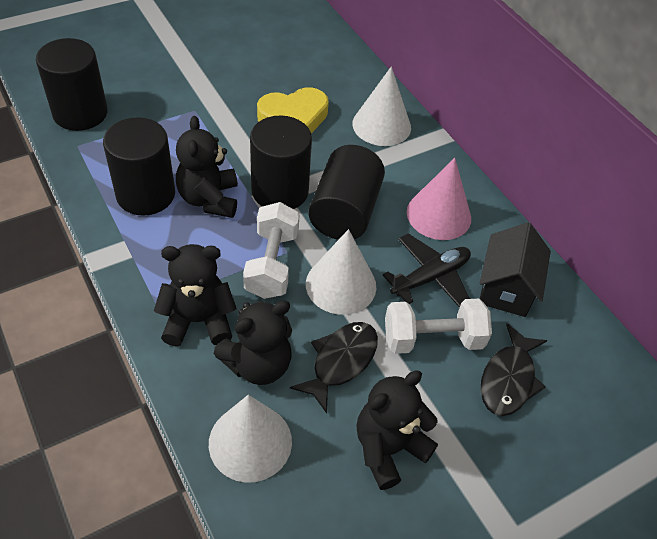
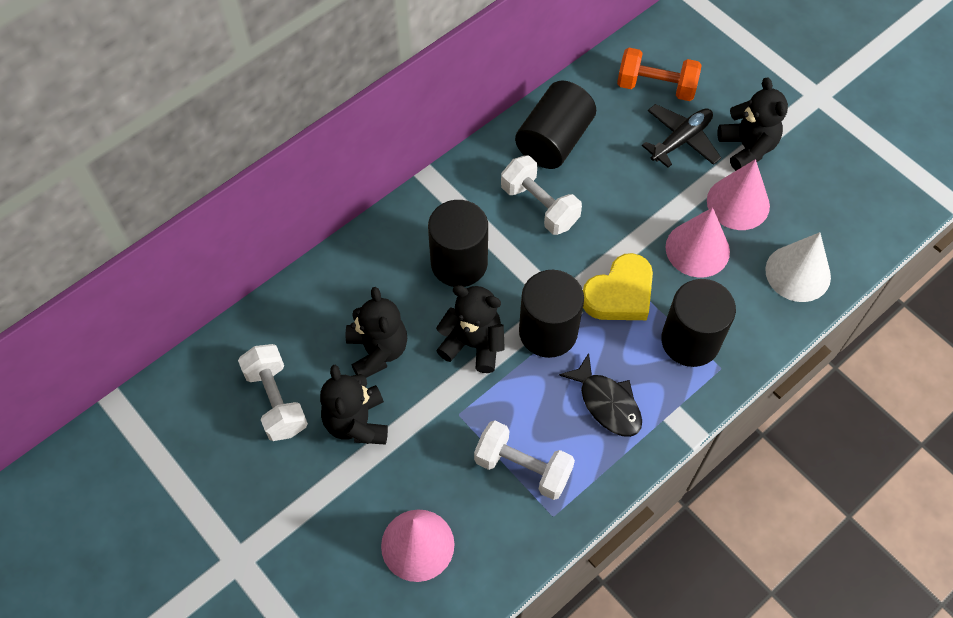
black fish: [290,322,378,414] [481,323,547,416] = 2 -> [559,353,642,437] = 1
black house: [480,222,551,317] = 1 -> none = 0
orange dumbbell: none = 0 -> [617,48,701,101] = 1
pink cone: [407,158,471,240] = 1 -> [381,510,455,582] [665,207,730,278] [707,159,770,230] = 3
white cone: [209,395,292,483] [306,229,376,315] [352,67,411,146] = 3 -> [765,232,831,302] = 1
white dumbbell: [243,202,300,299] [385,299,492,354] = 2 -> [238,344,308,441] [474,420,575,500] [501,155,582,235] = 3

